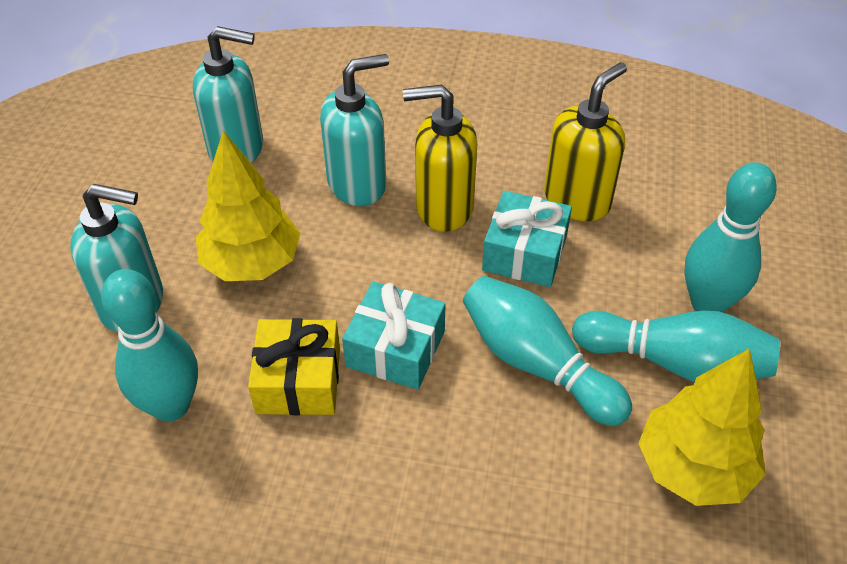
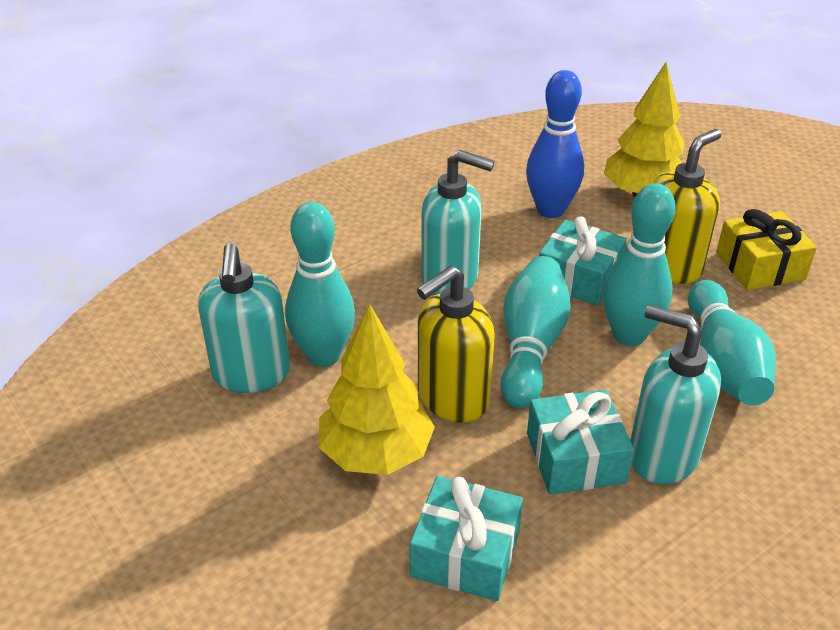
blue bowling pin: none = 0 -> [526,70,584,218] = 1
turquoise gift: [342,281,446,390] [482,191,572,287] = 2 -> [410,476,523,601] [527,390,634,494] [539,216,627,306] = 3

